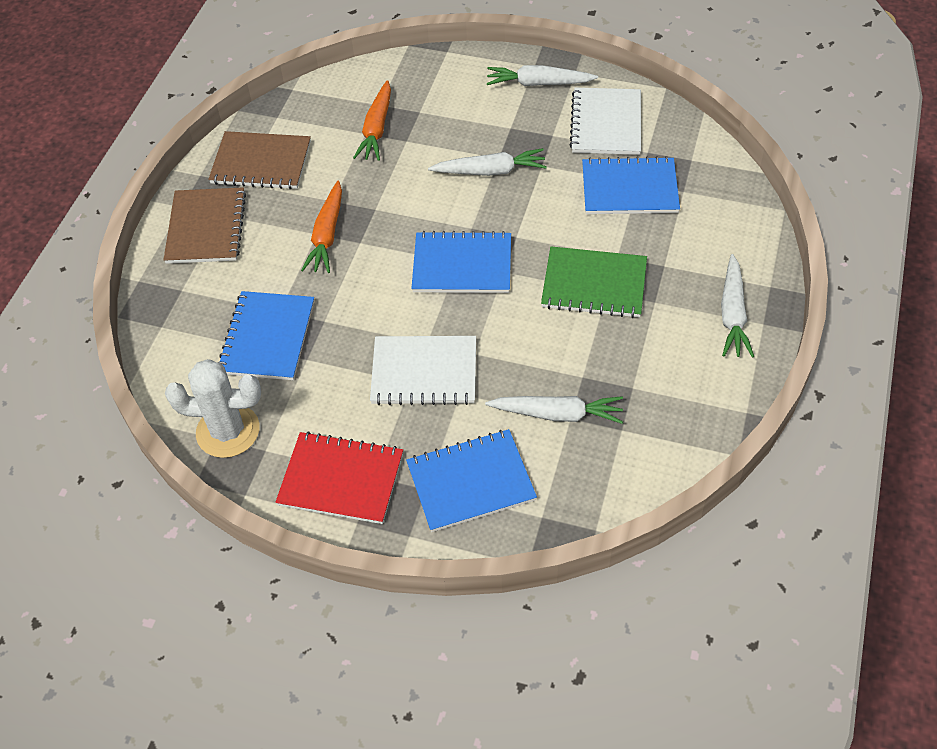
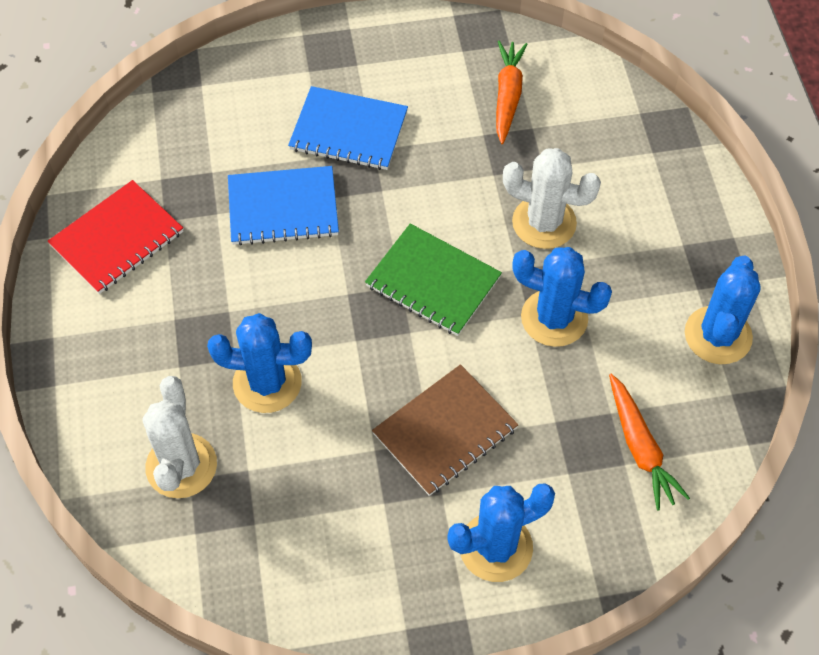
blue cactus: none = 0 -> [207,313,312,413] [447,483,555,582] [512,247,612,347] [685,255,761,364] = 4
blue notebook: [218,291,314,380] [406,429,537,532] [411,231,511,293] [582,156,680,214] = 4 -> [228,166,339,246] [288,86,408,170] = 2
brown notebook: [164,187,246,264] [208,131,311,190] = 2 -> [372,364,518,496] = 1
white cactus: [165,359,261,458] = 1 -> [143,376,217,498] [503,148,601,249] = 2
white carrot: [428,148,547,176] [485,396,623,424] [487,65,598,86] [721,254,754,358] = 4 -> none = 0
white notebook: [370,336,476,405] [570,88,641,155] = 2 -> none = 0

